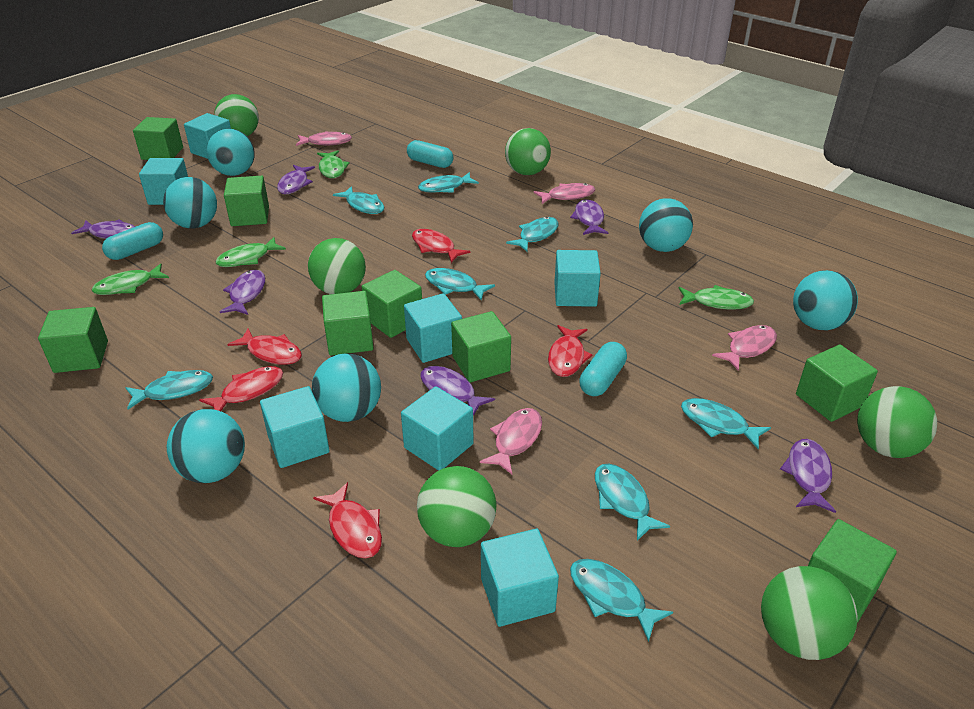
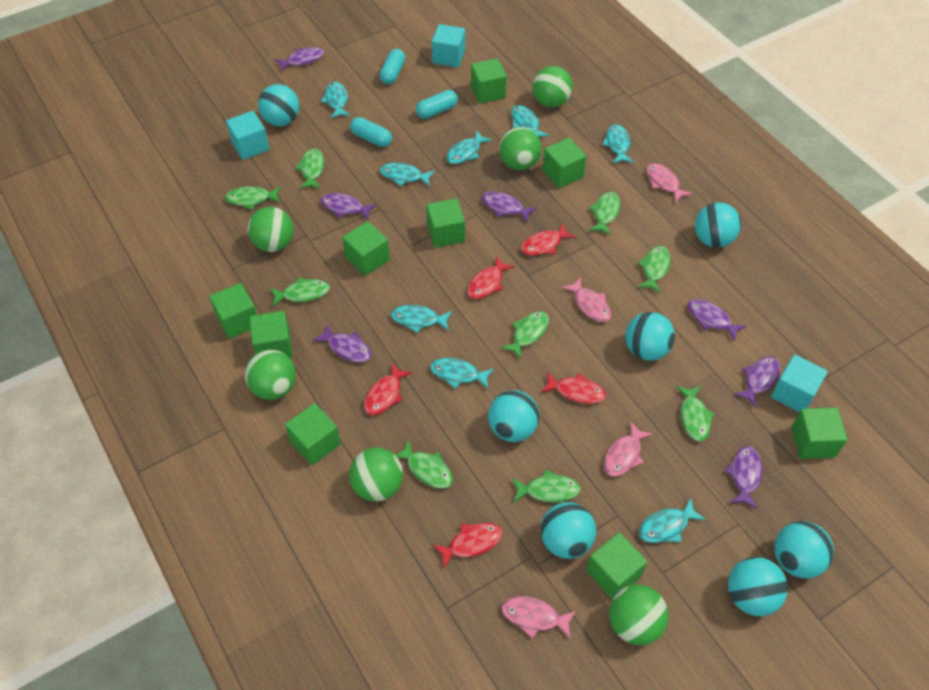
green cube: [38,307,108,373] [133,117,183,160] [224,176,269,226] [322,291,374,355] [362,270,422,338] [451,311,511,382] [796,345,878,422] [808,519,897,623] = 8 -> [209,283,257,339] [250,311,293,358] [285,403,341,465] [342,221,390,276] [426,198,465,248] [471,58,507,103] [542,138,587,188] [586,532,647,600] [792,408,847,459] = 9
green fish: [92,263,169,295] [215,237,286,267] [317,150,350,178] [678,285,754,310] = 4 -> [225,186,281,209] [270,277,330,307] [295,148,324,189] [395,439,453,489] [501,311,549,360] [512,469,581,503] [589,192,620,236] [637,246,671,293] [676,386,715,442] = 9
purple fish: [71,219,135,239] [220,270,265,315] [277,165,315,194] [420,366,495,416] [570,199,608,235] [780,439,836,513] = 6 -> [275,47,324,72] [313,324,371,363] [320,193,376,219] [482,192,537,223] [688,299,747,341] [725,446,762,509] [734,357,781,407] = 7
turquoise ball: [163,177,217,228] [167,409,245,483] [207,129,255,176] [312,353,381,422] [639,198,693,252] [793,270,858,330] = 6 -> [258,84,299,126] [488,390,540,442] [541,502,596,559] [625,312,675,361] [695,202,741,248] [728,557,788,616] [774,521,834,579] = 7
turquoise cube: [139,158,188,205] [184,113,231,159] [260,386,330,468] [401,386,474,471] [404,293,462,363] [481,529,559,627] [554,250,601,307] = 7 -> [226,111,270,160] [432,24,465,67] [771,354,828,412] = 3

